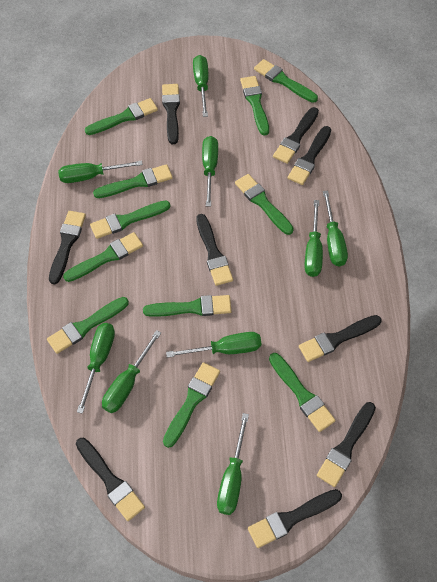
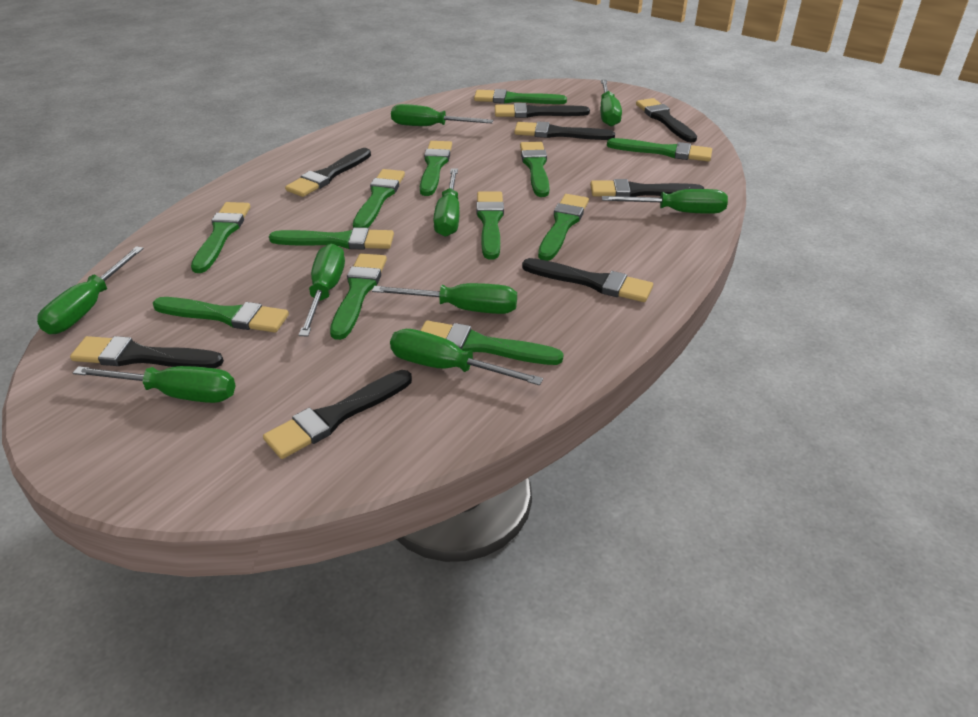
black brush: [49,211,86,284] [76,438,145,521] [162,84,180,144] [196,214,233,286] [248,489,342,548] [273,107,319,164] [288,126,331,185] [299,315,382,362] [317,402,376,487] = 9 -> [70,336,224,368] [263,370,412,459] [285,148,371,197] [495,103,590,118] [514,121,615,140] [522,258,653,302] [590,179,704,197] [636,98,697,143] = 8
green brush: [47,297,129,354] [63,232,143,282] [85,98,158,135] [90,201,171,239] [93,164,173,198] [143,295,232,317] [163,362,220,448] [235,174,294,235] [240,76,269,136] [254,59,318,103] [269,353,336,432] = 11 -> [153,297,289,332] [191,202,250,273] [269,227,394,249] [330,253,387,340] [353,169,405,228] [420,141,452,196] [420,321,564,365] [474,89,567,104] [476,191,504,260] [520,142,549,197] [538,194,589,261] [607,138,712,162] = 12

